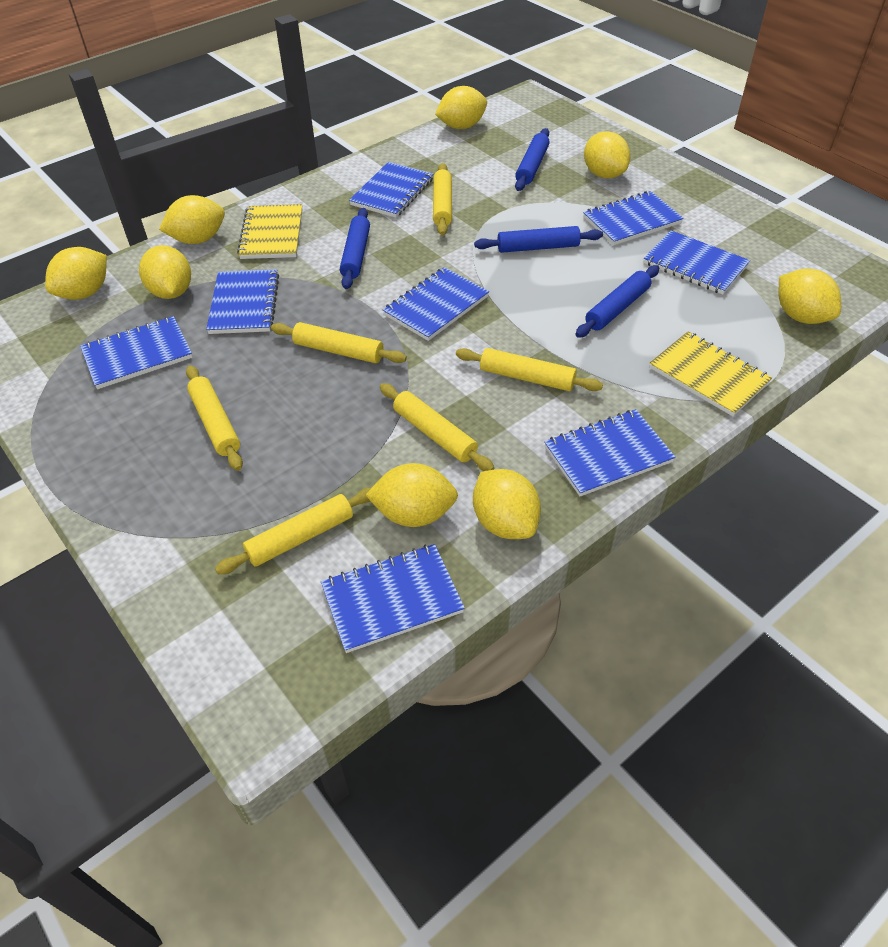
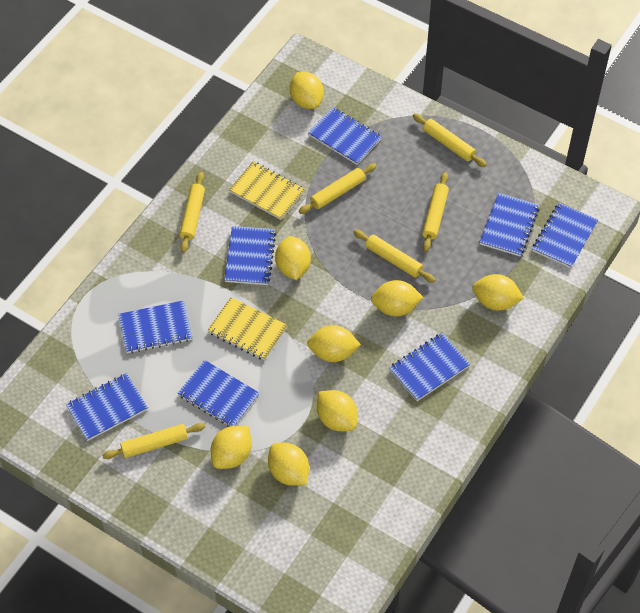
blue rolling pin: [340,208,370,289] [474,226,603,253] [515,128,550,191] [575,265,659,338] = 4 -> none = 0

